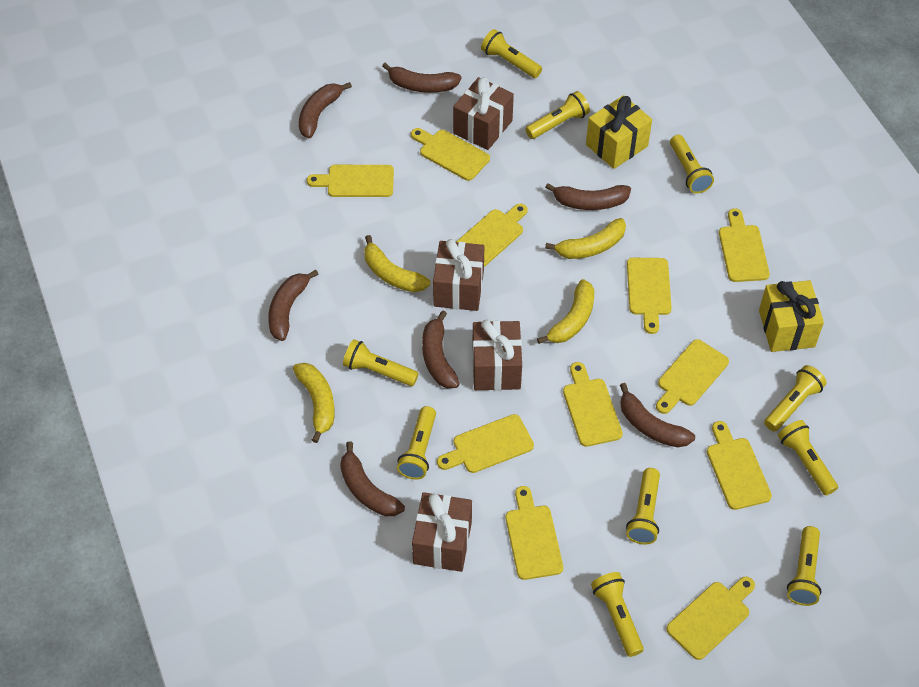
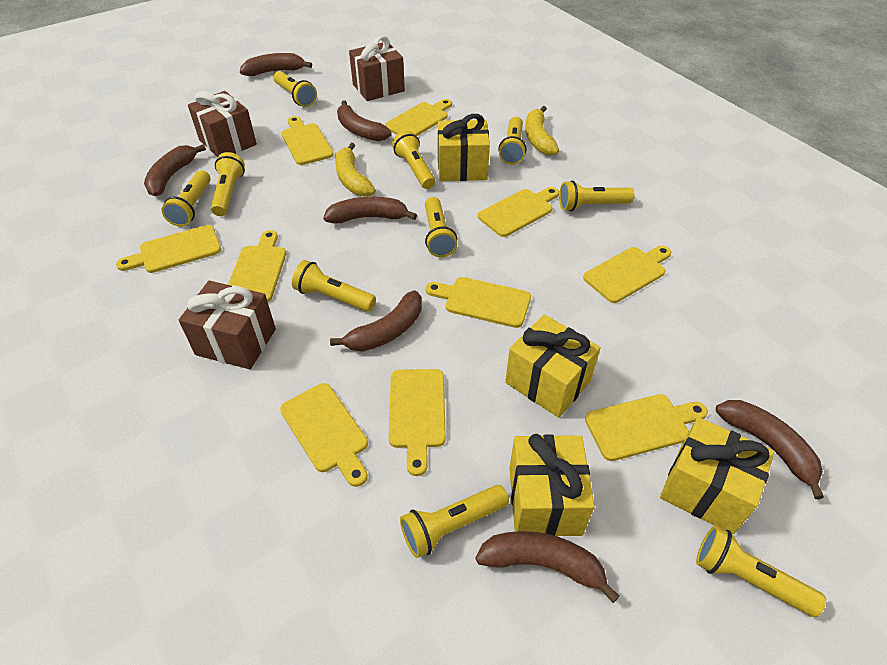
brown gift: [412,492,472,572] [433,239,484,311] [453,77,514,150] [472,320,522,391] = 4 -> [179,281,276,369] [188,91,257,157] [349,36,405,101] = 3
yellow banana: [293,363,335,443] [364,235,430,292] [537,279,594,344] [545,218,626,259] = 4 -> [335,143,376,197] [525,106,559,156] = 2
yellow cutting board: [307,165,394,197] [411,128,490,181] [437,414,534,473] [456,204,528,267] [506,486,563,580] [563,362,623,447] [627,258,672,334] [656,339,729,414] [666,577,755,660] [707,421,772,510] [719,208,770,282] = 11 -> [116,225,221,273] [228,230,286,302] [280,383,368,487] [282,116,333,165] [385,99,452,136] [389,369,446,476] [426,277,531,328] [478,187,559,237] [583,246,671,303] [585,394,708,461] = 10
yellow gift: [586,95,652,169] [759,280,824,352] = 2 -> [438,114,490,181] [505,314,600,418] [509,434,595,536] [660,417,775,534] = 4

